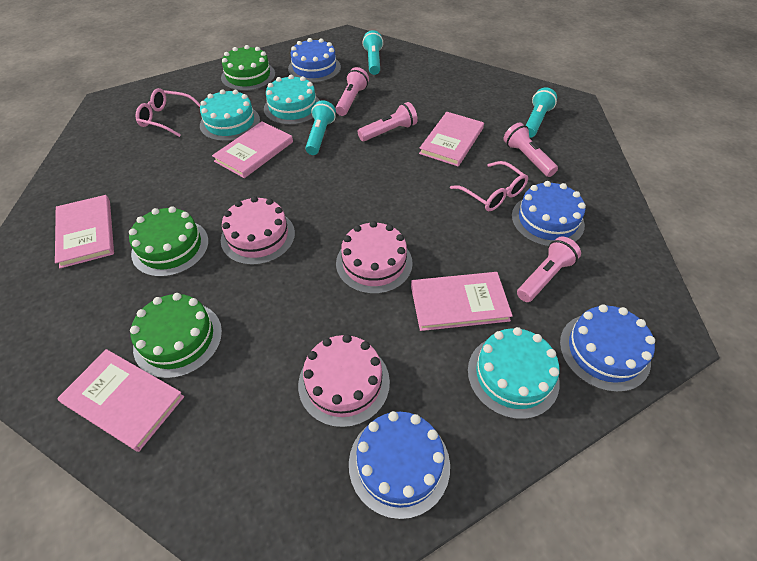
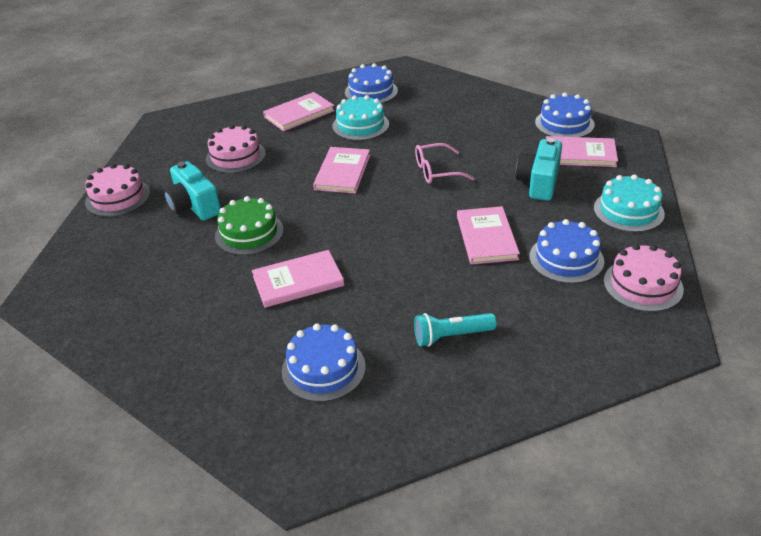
green cake: [129,206,209,277] [130,293,222,379] [221,45,275,91] = 3 -> [215,196,284,255] = 1
pink flashlight: [335,67,369,116] [358,102,418,141] [504,122,558,177] [517,236,581,302] = 4 -> none = 0
pink glasses: [135,88,200,137] [450,161,528,211] = 2 -> [415,143,475,184] = 1
turquoise cake: [200,89,260,141] [264,75,320,125] [468,327,560,419] = 3 -> [332,95,389,141] [594,174,665,232] = 2
turquoise camera: none = 0 -> [164,161,221,221] [516,138,562,201] = 2
turquoise flashlight: [305,100,336,155] [362,30,383,75] [525,88,557,138] = 3 -> [414,313,497,347] = 1

